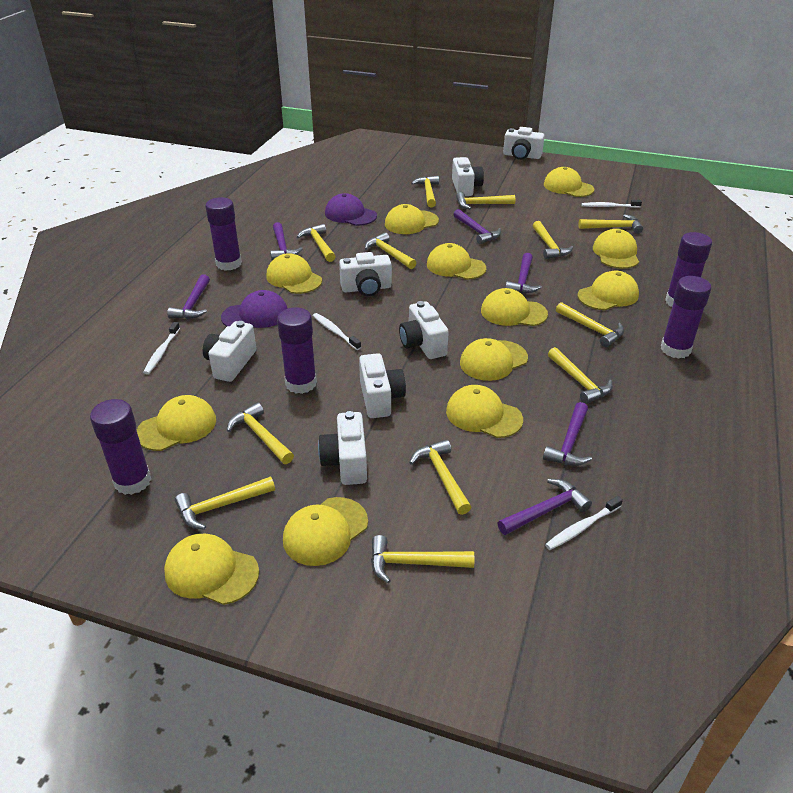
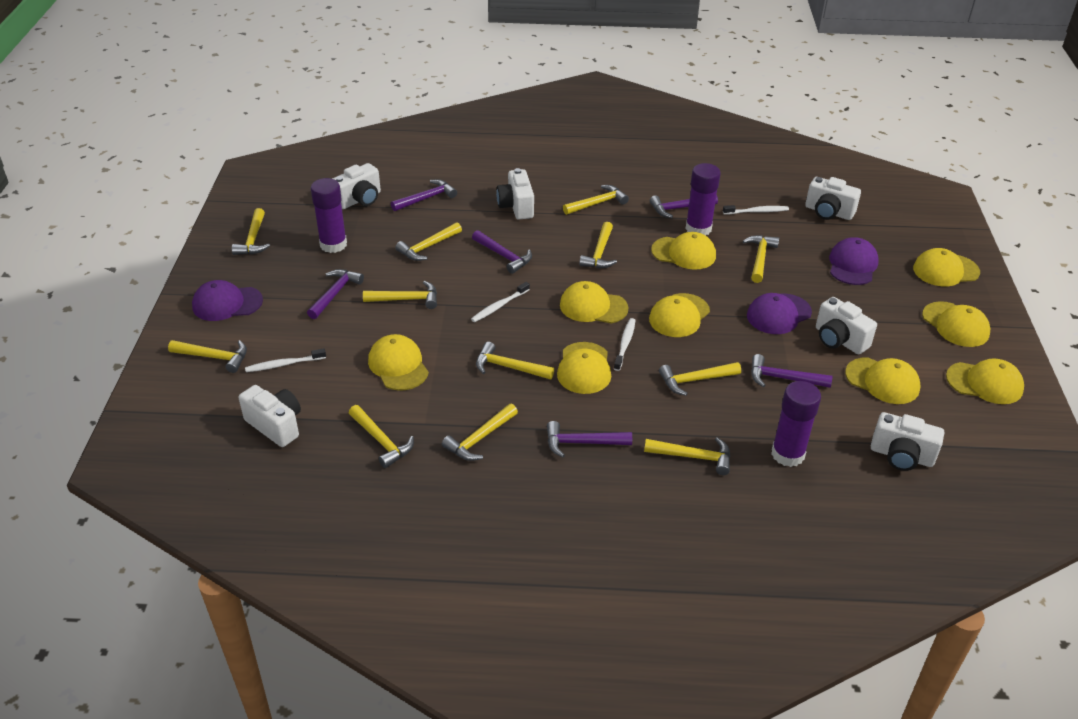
purple cap: [221,290,288,328] [325,193,377,226] = 2 -> [192,280,263,321] [747,293,812,334] [829,237,879,285] = 3
purple glue stick: [90,399,151,495] [205,197,242,271] [277,307,317,394] [661,276,711,359] [665,232,712,307] = 5 -> [311,178,347,253] [686,163,721,235] [771,381,821,467] = 3
white camera: [203,321,256,382] [318,411,367,485] [339,252,392,296] [359,353,406,418] [399,301,449,359] [452,157,484,196] [503,127,544,160] = 7 -> [239,385,301,447] [332,163,381,209] [496,168,534,219] [805,177,861,220] [816,297,877,355] [871,412,944,471] = 6
yellow cap: [137,395,216,451] [164,534,259,605] [266,253,322,294] [283,497,368,566] [385,204,439,234] [427,243,486,280] [446,385,523,438] [460,338,528,381] [481,288,548,326] [544,167,594,197] [578,270,639,310] [593,229,639,269] = 12 -> [368,334,429,391] [557,342,611,394] [560,281,628,323] [649,293,710,337] [651,232,716,270] [845,357,921,404] [913,248,980,286] [922,301,990,347] [946,358,1024,404] = 9

